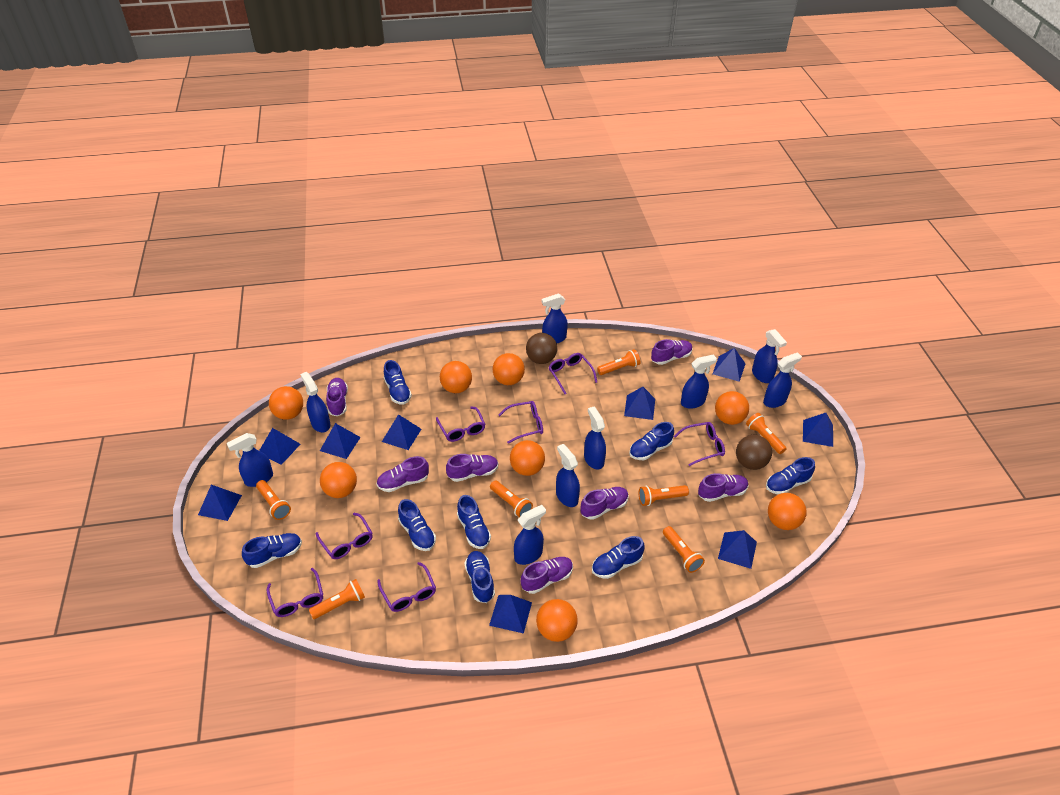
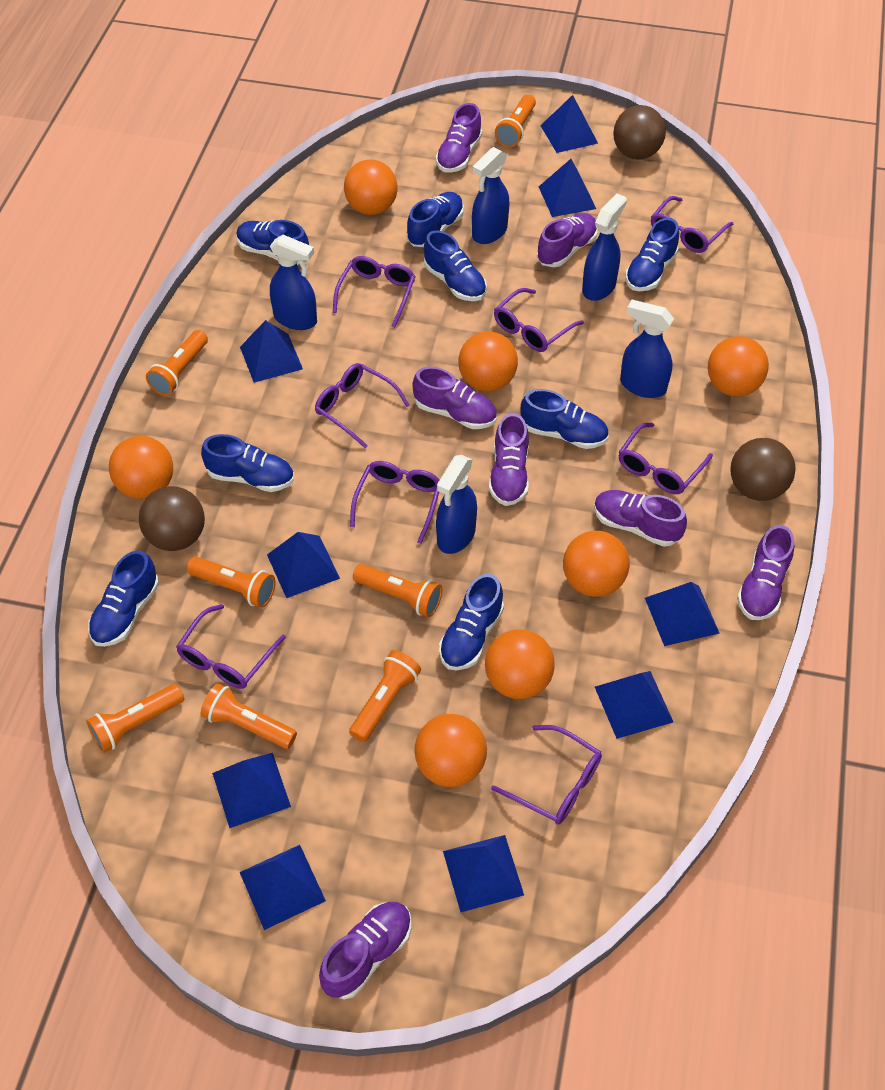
blue spray bottle: [227,433,273,487] [300,372,330,432] [514,505,546,565] [542,294,568,343] [556,444,580,507] [584,407,606,470] [681,354,717,409] [752,329,787,383] [763,352,802,408] = 9 -> [270,235,317,330] [436,455,477,554] [472,147,510,244] [582,193,627,301] [620,300,674,398] = 5
brown ball: [526,333,557,364] [736,435,772,470] = 2 -> [139,486,205,551] [613,105,666,159] [731,438,795,501] = 3
orange ball: [269,386,303,420] [320,462,357,498] [440,361,472,393] [493,353,525,385] [510,440,545,476] [536,599,578,642] [715,391,749,425] [768,493,807,530] = 8 -> [109,436,173,499] [344,160,398,215] [414,714,487,787] [458,331,518,391] [485,629,555,699] [563,531,630,597] [708,336,769,397] = 7
purple glasses: [267,568,323,617] [316,513,373,559] [377,562,436,612] [436,406,485,442] [499,401,543,444] [548,353,597,394] [674,422,725,466] = 7 -> [176,604,286,689] [315,363,410,448] [333,256,416,327] [350,461,439,544] [491,725,602,824] [494,288,584,352] [619,423,713,494] [651,196,733,253] = 8

